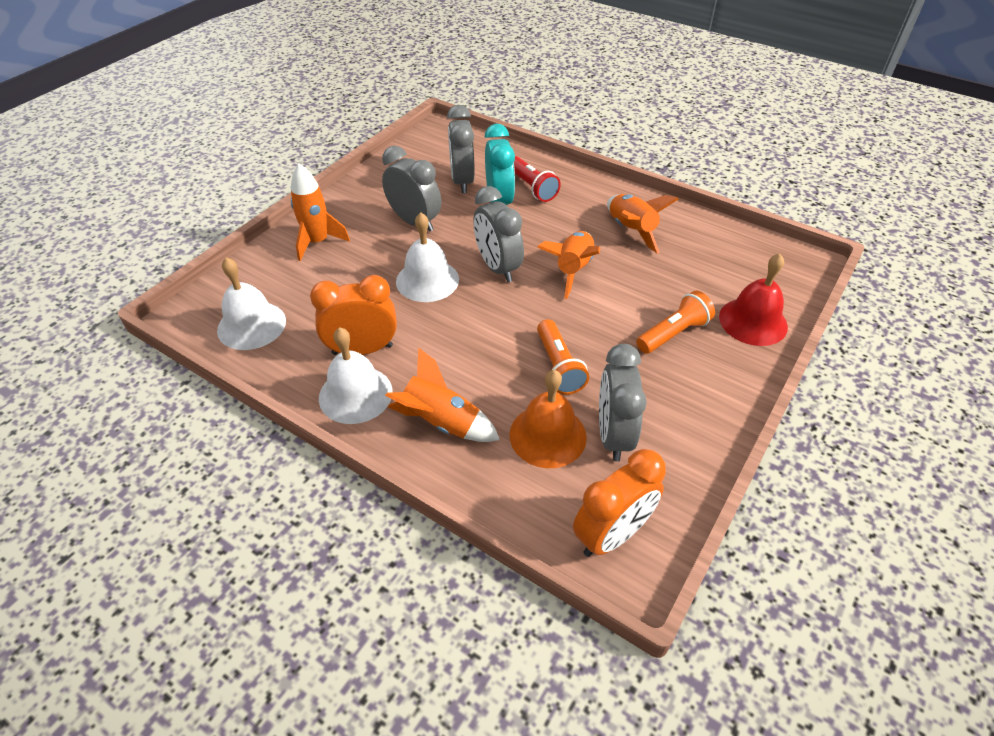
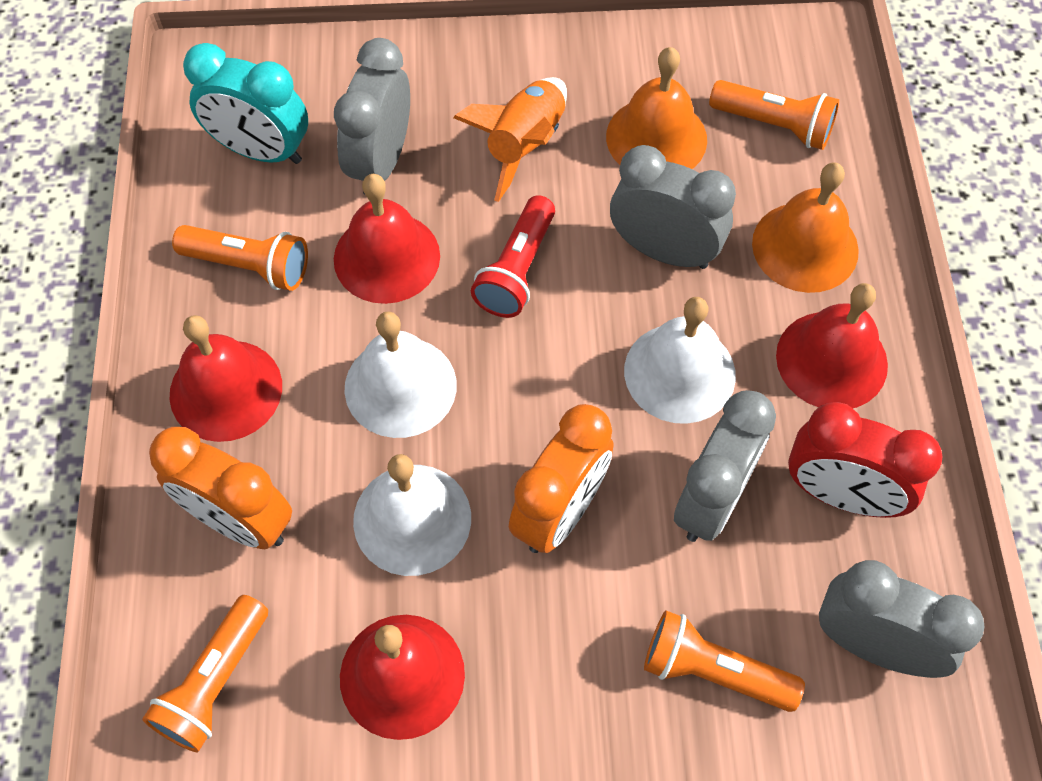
orange bell: [510,370,587,468] = 1 -> [606,47,707,169] [752,163,859,293] = 2
orange flashlight: [537,319,589,395] [636,291,715,354] = 2 -> [142,595,268,752] [172,225,308,291] [644,611,805,712] [709,80,839,150] = 4
orange rocket: [291,164,350,261] [385,348,500,442] [537,231,600,299] [607,194,678,254] = 4 -> [453,77,567,202] = 1
red bell: [719,253,788,346] = 1 -> [169,315,282,442] [334,174,440,304] [340,615,465,740] [776,283,888,409] = 4
red clock: none = 0 -> [788,402,942,518] = 1

